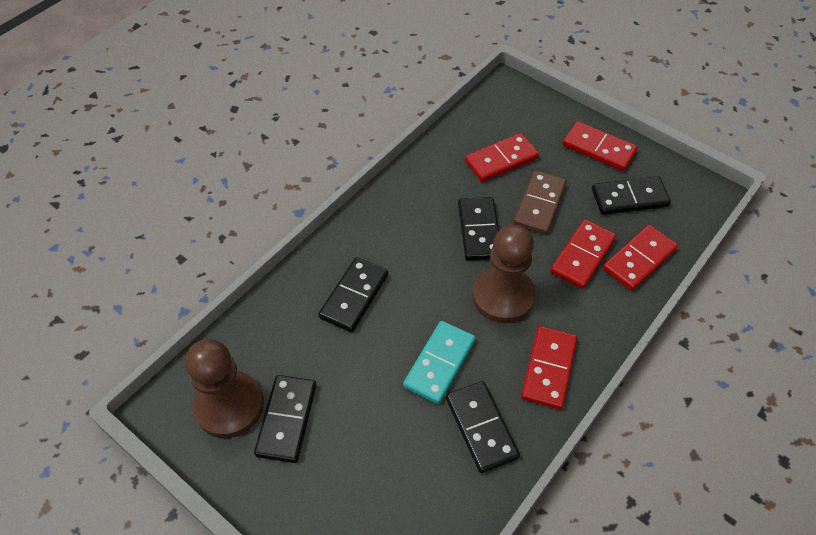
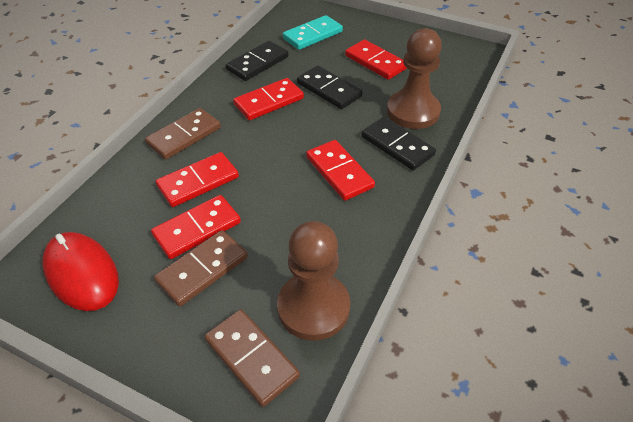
black domino: [254,375,317,463] [319,257,388,332] [446,381,520,473] [458,197,499,261] [592,176,671,215] = 5 -> [226,41,288,81] [297,65,363,109] [361,117,436,171] = 3
brown domino: [513,170,567,235] = 1 -> [145,108,221,159] [154,230,248,306] [204,309,300,407] = 3
red mouse: none = 0 -> [42,232,119,311] = 1

